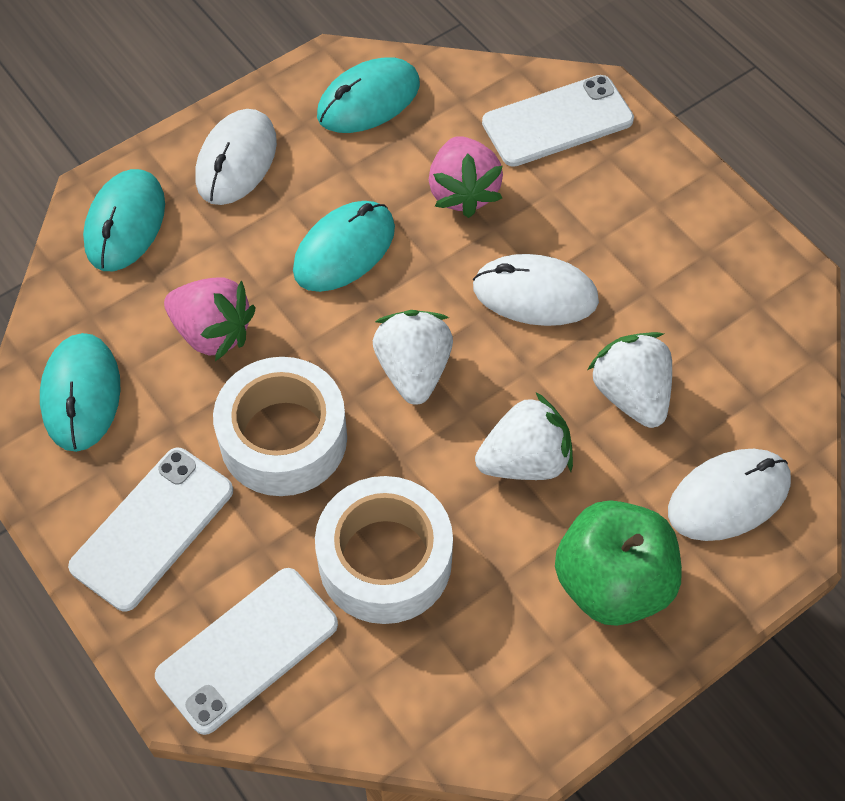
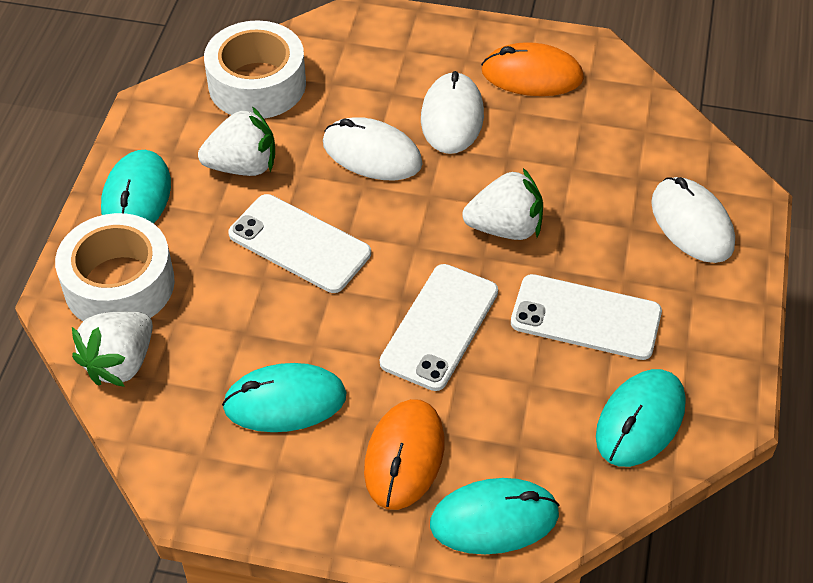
green apple: [555,500,682,626] = 1 -> none = 0
orange mouse: none = 0 -> [364,399,444,510] [481,42,584,96] = 2
pink strawberry: [164,277,255,361] [429,136,503,218] = 2 -> none = 0

